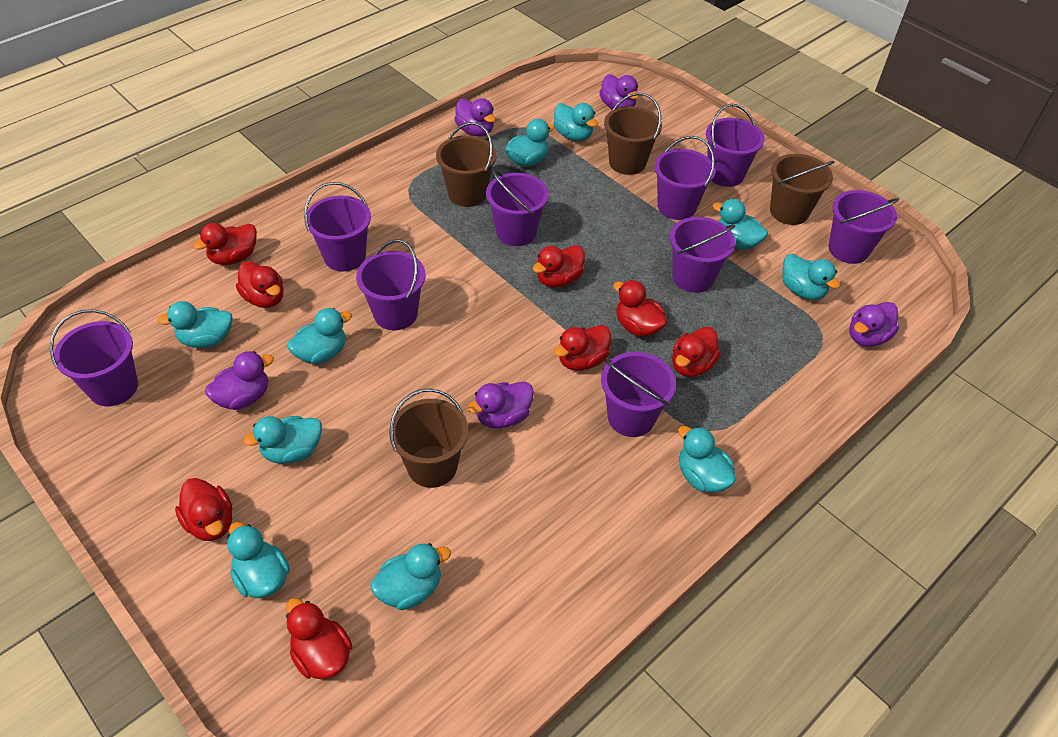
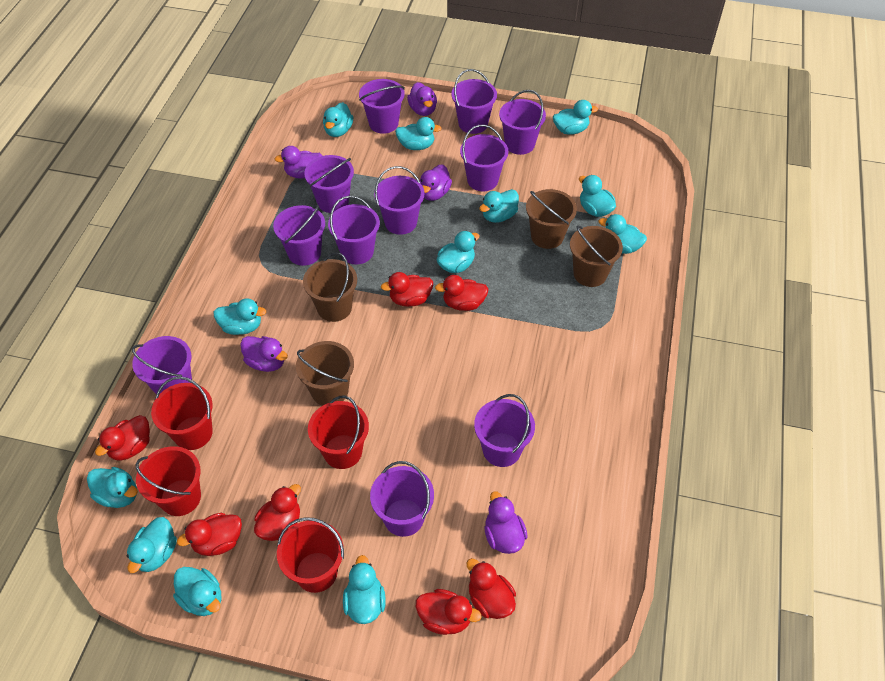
purple bucket: [50,309,138,406] [304,182,371,272] [356,239,425,331] [486,170,549,246] [601,352,676,437] [654,136,715,220] [670,217,735,293] [706,104,765,187] [829,190,899,264] = 9 -> [132,336,192,394] [273,205,325,266] [304,155,354,213] [328,196,380,264] [359,79,405,134] [370,461,434,537] [374,166,424,235] [451,69,497,134] [460,125,508,191] [474,394,535,467] [499,90,546,155] = 11
red bucket: none = 0 -> [135,446,201,516] [151,376,213,450] [277,517,344,593] [308,396,369,469] = 4
red duck: [175,478,233,541] [193,223,257,265] [236,261,284,308] [286,598,352,680] [533,245,585,288] [554,325,611,371] [613,280,667,337] [672,327,721,377] = 8 -> [95,415,150,461] [177,513,242,556] [254,484,301,541] [381,272,433,307] [416,589,481,635] [435,275,488,311] [467,558,516,619] = 7
turquoise duck: [157,301,233,348] [227,522,290,598] [243,416,322,464] [287,308,352,364] [370,543,451,610] [505,119,555,167] [553,103,598,141] [678,426,736,493] [712,199,768,250] [782,254,840,300] = 10 -> [87,467,138,508] [127,517,177,573] [173,567,222,616] [213,298,266,335] [323,102,353,137] [343,555,386,624] [395,117,442,150] [437,231,479,273] [479,189,519,223] [553,100,598,135] [579,175,616,217] [598,214,647,254] = 12

